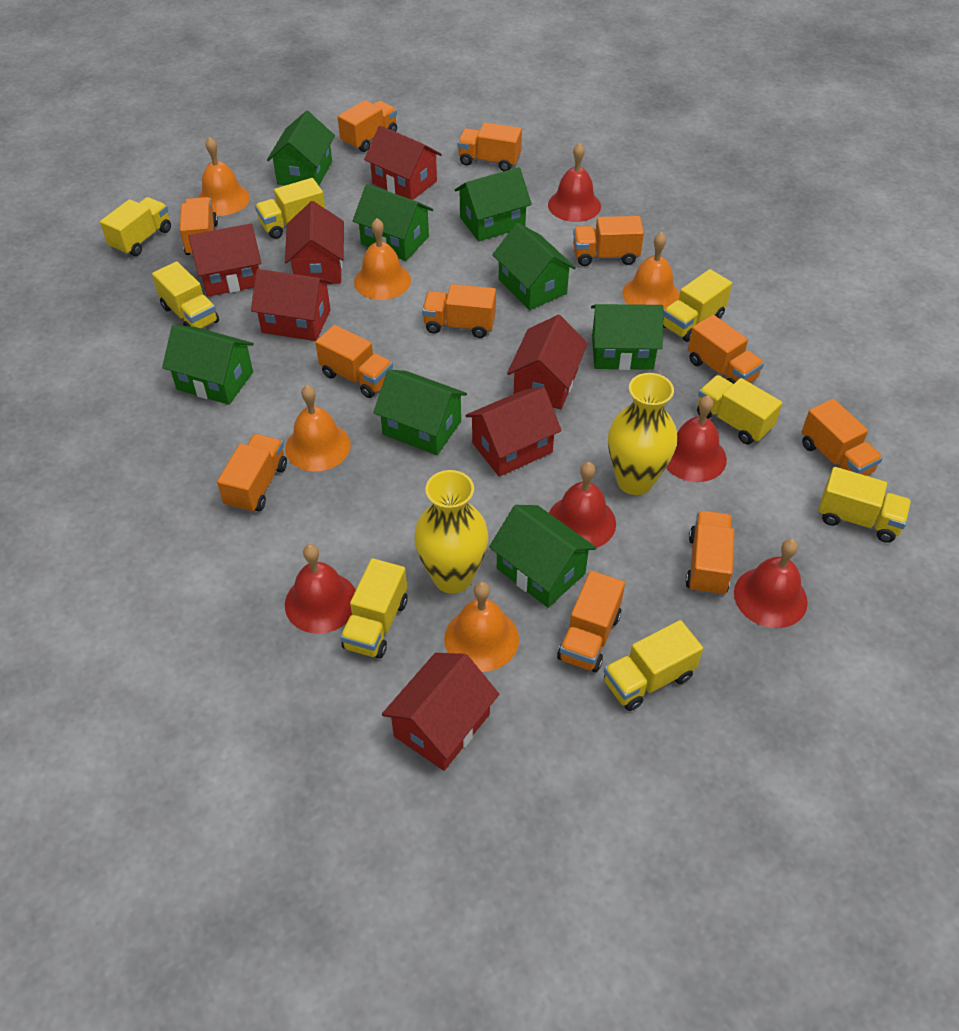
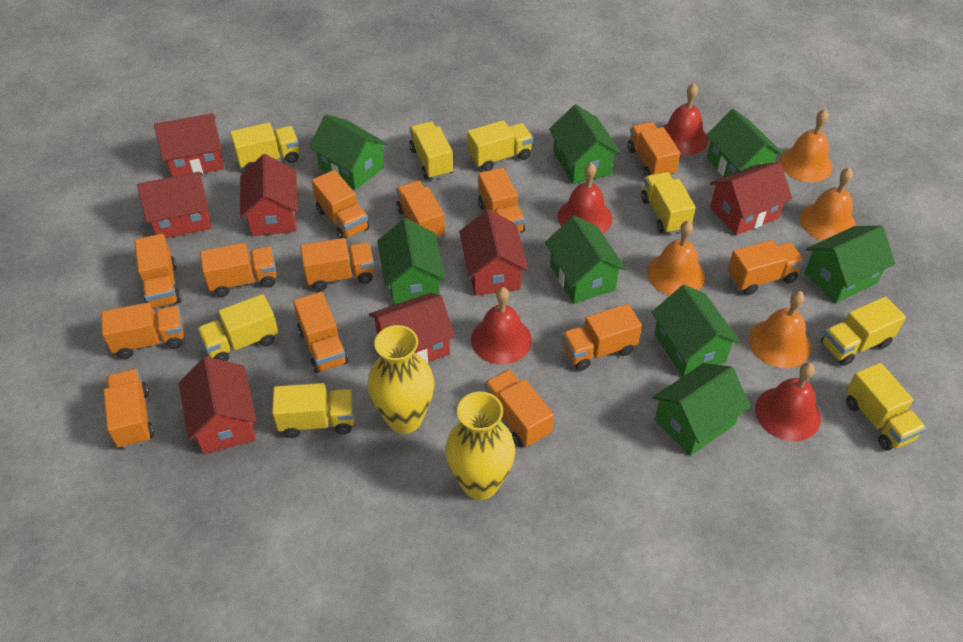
orange bell: [198,137,250,216] [285,385,351,471] [354,218,411,300] [444,582,519,672] [622,232,680,311] = 5 -> [647,221,705,295] [749,291,811,368] [779,109,833,182] [800,167,856,240] = 4
orange truck: [180,197,218,256] [217,434,287,513] [315,325,393,398] [338,100,397,152] [422,284,496,338] [457,122,522,171] [557,571,625,672] [573,216,644,266] [686,511,734,596] [688,315,764,384] [802,399,883,476] = 11 -> [101,302,184,359] [104,369,154,449] [134,234,182,308] [200,243,277,297] [293,292,348,373] [300,238,374,291] [311,170,370,239] [396,181,445,239] [478,167,525,233] [484,369,554,447] [562,304,642,371] [628,122,680,177] [727,240,805,295] = 13
red bell: [285,544,356,634] [548,143,601,222] [549,462,616,548] [666,396,727,482] [734,539,808,628] = 5 -> [471,287,532,364] [558,163,612,234] [663,83,708,155] [755,363,821,441] = 4

